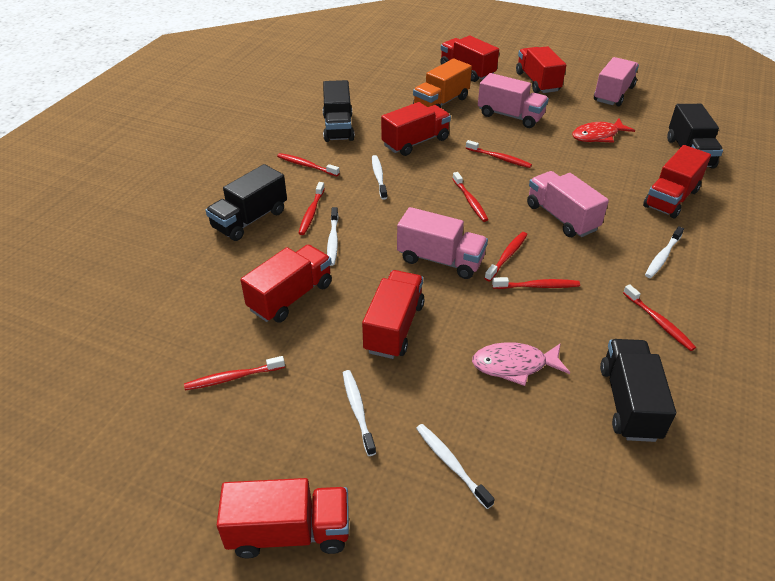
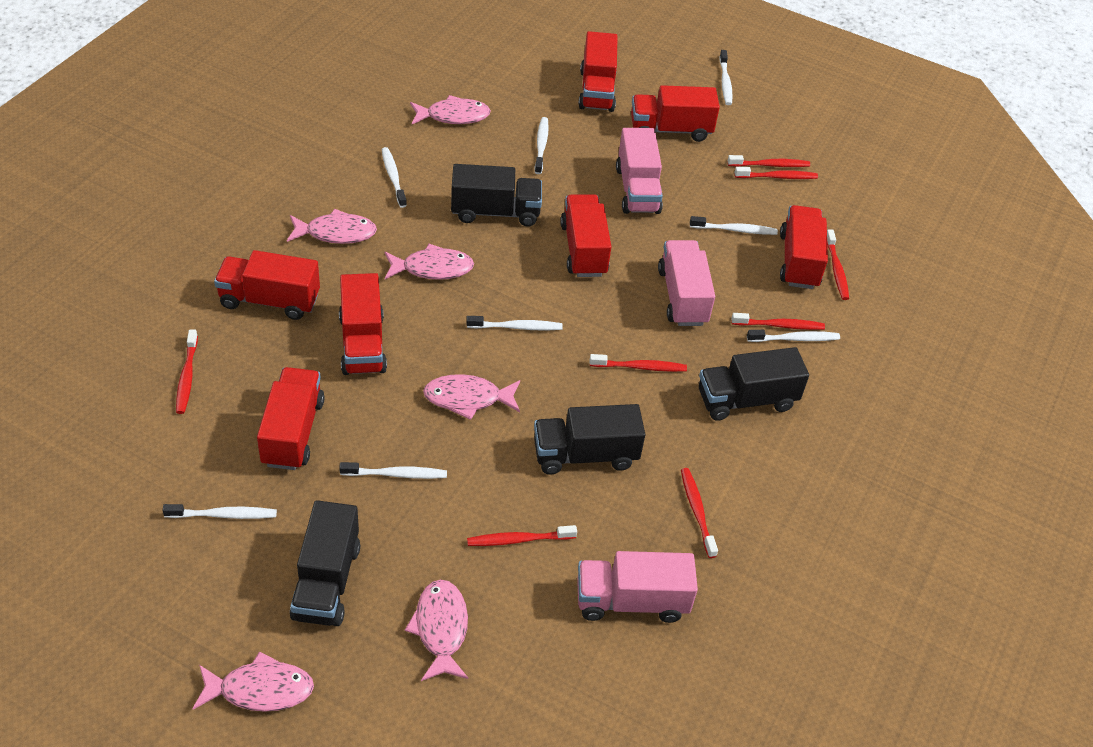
orange truck: [413,59,472,108] = 1 -> none = 0
pink fish: [472,342,570,386] = 1 -> [192,651,314,712] [287,209,377,244] [385,244,474,280] [405,579,468,681] [410,95,491,124] [423,374,520,420] = 6
pink truck: [397,207,488,279] [478,73,549,128] [527,171,609,237] [594,57,639,106] = 4 -> [577,551,698,623] [616,128,663,214] [658,240,715,326] = 3
red fish: [572,118,635,143] = 1 -> none = 0
white toothbrush: [327,207,339,266] [343,370,376,456] [372,155,387,200] [416,424,495,509] [645,226,684,278] = 5 -> [162,504,277,519] [339,462,447,479] [381,147,407,208] [466,316,563,330] [535,117,549,174] [690,216,778,235] [719,50,732,105] [747,330,840,342] = 8

